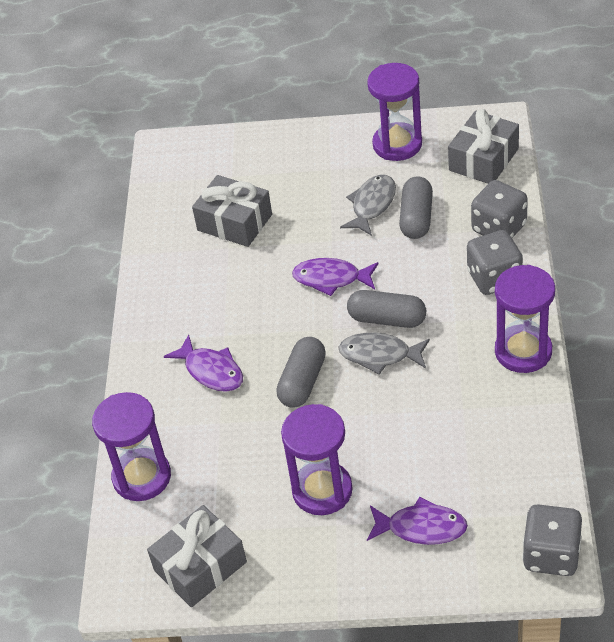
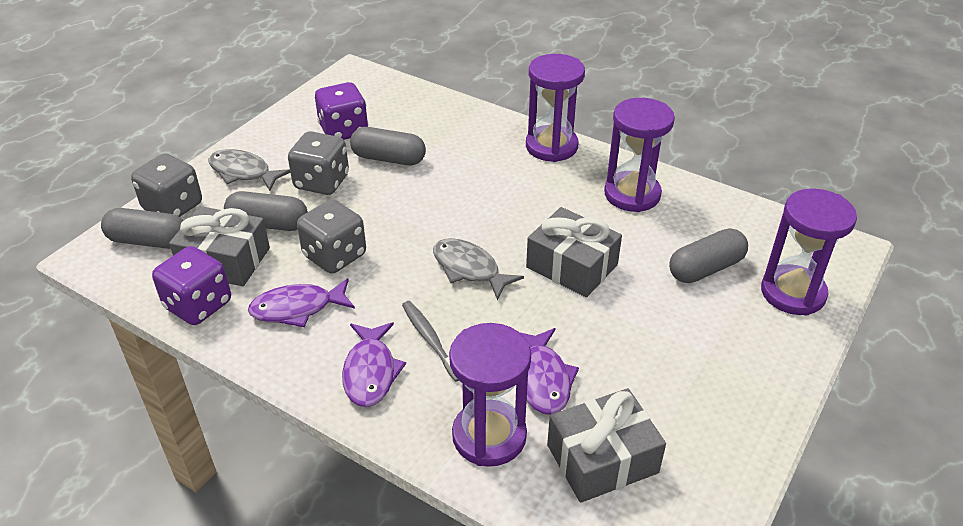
grey capsule: [276,337,326,408] [347,290,426,328] [399,176,433,239] = 3 -> [101,208,183,249] [224,191,308,231] [350,127,426,165] [669,228,748,283] = 4
grey toothbrush: none = 0 -> [402,301,459,382] = 1
purple dice: none = 0 -> [152,246,231,325] [315,82,368,140] = 2

